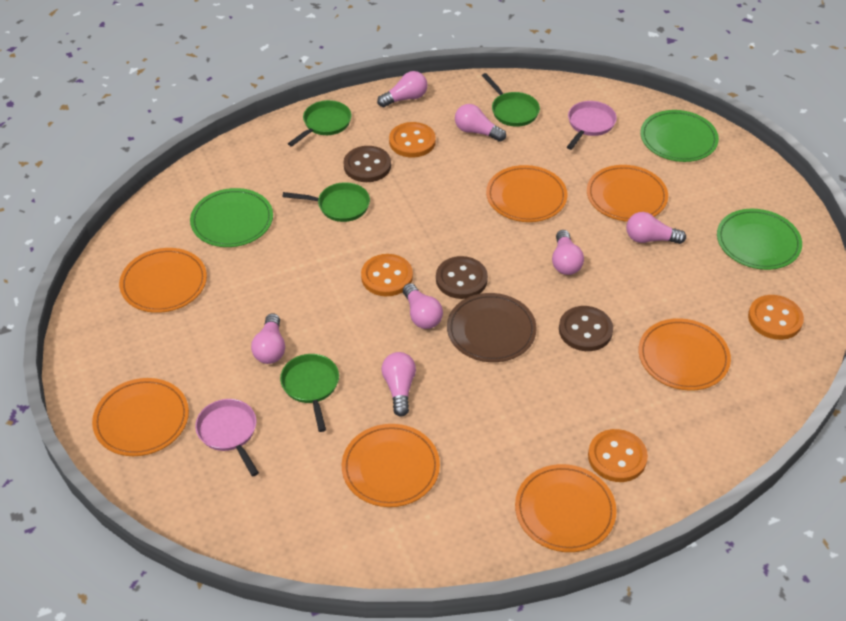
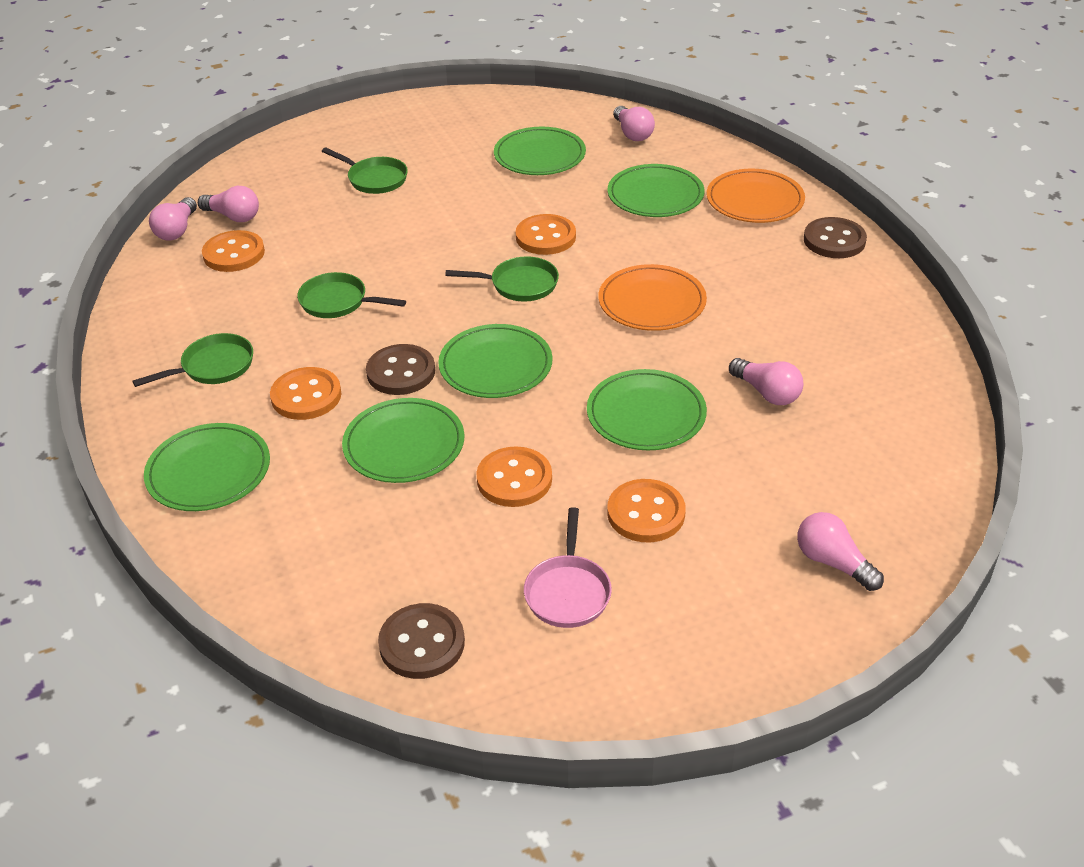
brown plate: [447,293,537,362] = 1 -> none = 0
green plate: [190,188,273,247] [640,110,719,162] [717,209,802,270] = 3 -> [144,423,270,511] [342,398,464,483] [438,324,553,398] [494,127,586,175] [587,369,707,450] [608,164,705,217] = 6
orange button: [361,254,413,296] [389,122,436,157] [588,429,648,482] [748,295,804,340] = 4 -> [202,230,265,272] [270,367,342,420] [476,446,552,507] [516,214,576,255] [607,479,686,542] = 5
orange plate: [92,378,189,456] [119,248,207,313] [342,424,440,507] [486,165,567,222] [515,464,617,552] [587,165,668,222] [639,318,731,391] = 7 -> [598,264,707,331] [706,169,805,223] = 2
pink light bulb: [251,313,285,364] [377,71,428,107] [382,352,416,416] [403,283,443,329] [455,104,506,142] [552,230,584,275] [626,212,686,244] = 7 -> [149,197,197,241] [198,186,259,222] [613,106,655,141] [729,358,803,405] [797,512,884,591] = 5
pink pan: [195,399,259,477] [567,101,617,150] = 2 -> [524,507,612,628] = 1

